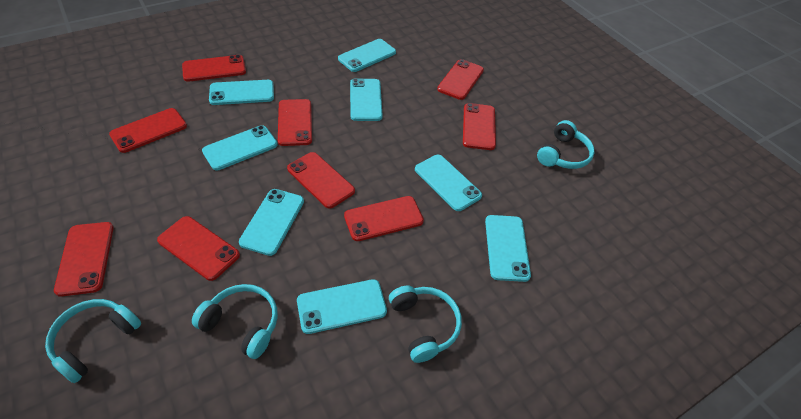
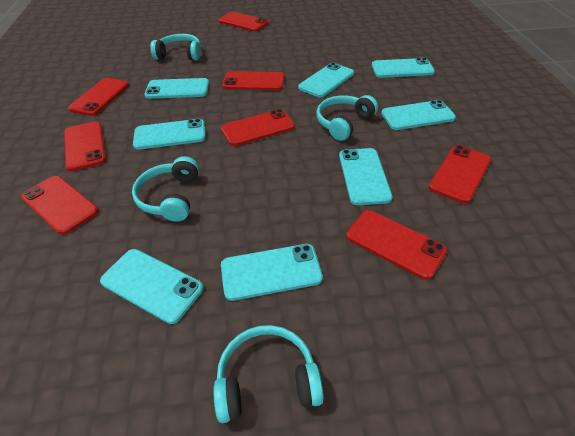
red phone: [54,222,114,297] [109,108,187,153] [157,216,240,281] [182,55,246,82] [278,99,312,146] [287,152,355,209] [344,196,424,241] [437,59,484,100] [463,103,496,150] = 9 -> [21,176,99,235] [64,121,106,171] [68,78,129,116] [219,12,269,32] [221,109,295,146] [222,71,285,91] [346,210,447,280] [429,145,491,203] = 8

